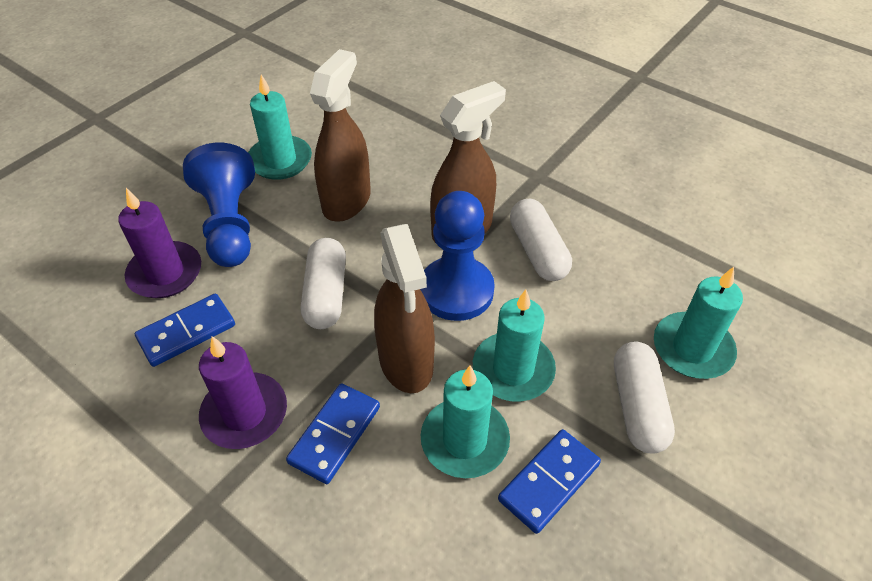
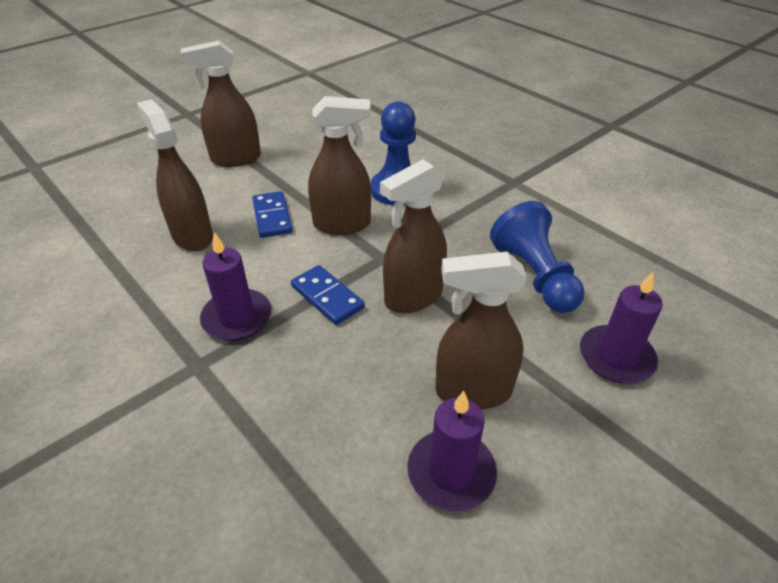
blue domino: [135,294,235,367] [286,383,380,484] [498,429,601,534] = 3 -> [252,191,293,238] [291,265,365,325] = 2
brown spray bottle: [310,49,371,222] [374,224,435,393] [430,81,506,243] = 3 -> [137,99,213,251] [181,41,261,167] [308,96,371,235] [380,159,447,313] [435,252,527,409] = 5
purple candle: [118,188,201,298] [199,336,287,449] = 2 -> [200,232,271,341] [407,391,497,511] [580,271,663,383] = 3
turquoise candle: [248,74,312,180] [421,365,510,478] [473,289,556,402] [654,267,743,379] = 4 -> none = 0
white capsule: [301,238,346,329] [510,199,572,281] [614,341,675,454] = 3 -> none = 0

